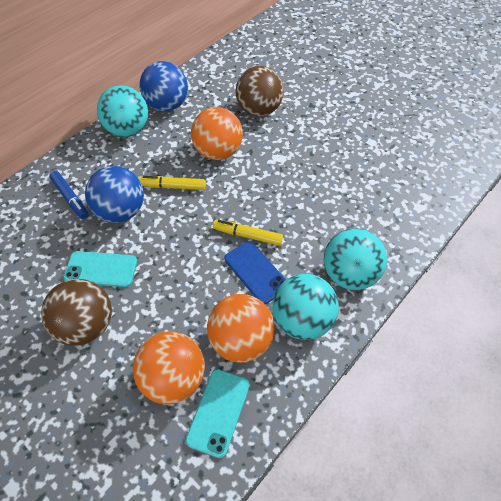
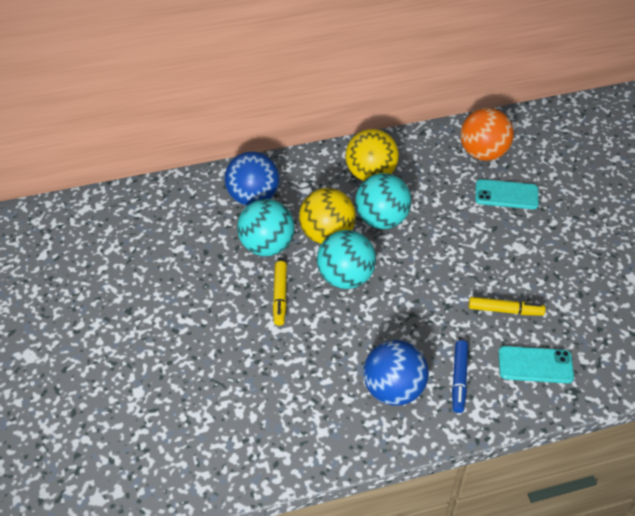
blue phone: [224,241,286,304] = 1 -> none = 0
brown ball: [41,279,112,346] [236,66,284,117] = 2 -> none = 0
orange ball: [133,331,205,404] [191,107,243,160] [207,294,275,363] = 3 -> [461,108,514,161] = 1
yellow ball: none = 0 -> [299,188,356,244] [345,129,399,181] = 2

